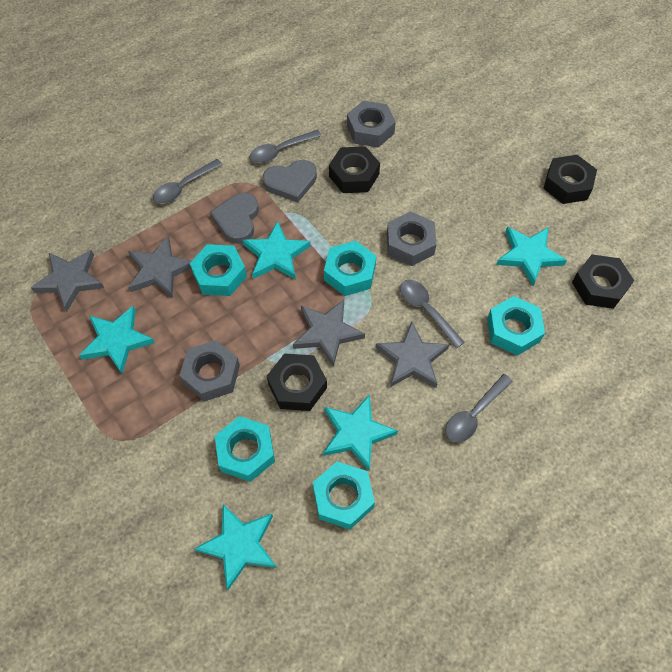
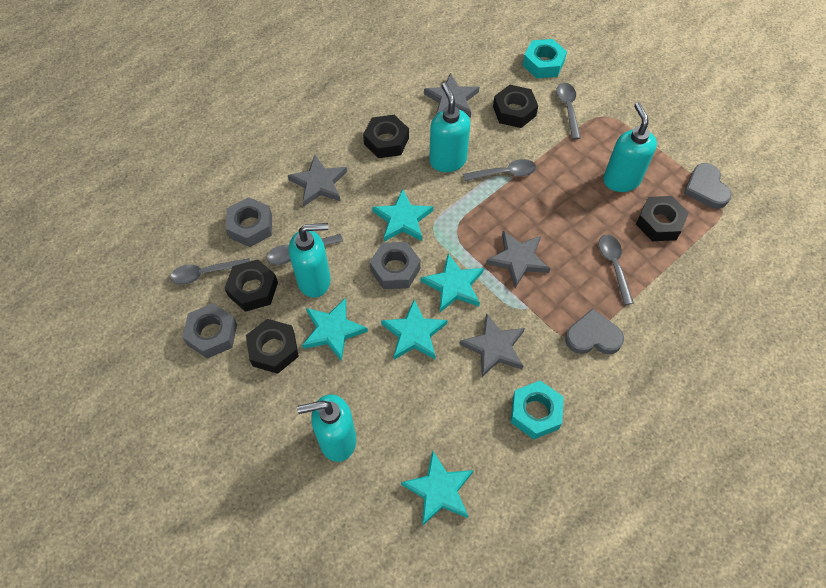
black nut: [267,353,327,411] [329,146,380,193] [543,155,597,204] [572,254,634,309] = 4 -> [224,259,278,312] [246,319,299,374] [363,115,409,158] [493,85,538,128] [636,196,689,241] = 5
grey spoon: [153,159,223,204] [250,129,322,163] [400,280,465,348] [445,374,513,442] = 4 -> [170,258,250,285] [266,234,343,265] [463,159,536,181] [556,83,581,139] [599,235,634,305] = 5
turquoise nut: [190,244,247,296] [215,416,275,482] [313,462,375,529] [324,241,376,296] [487,296,545,356] = 5 -> [511,380,564,439] [523,39,567,79] = 2
turquoise soap dispenser: none = 0 -> [289,223,331,298] [297,394,356,462] [429,83,470,172] [603,103,657,192] = 4

